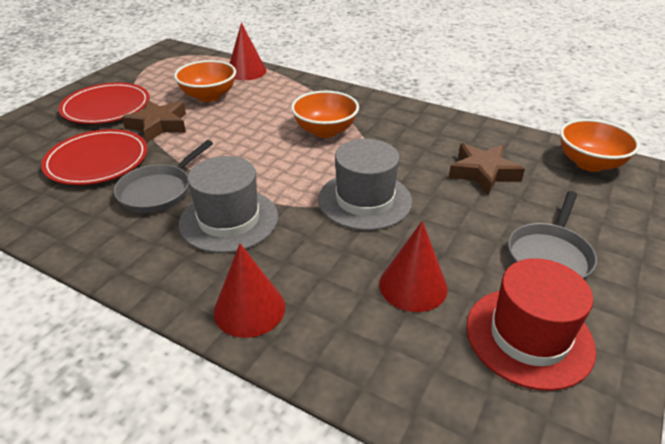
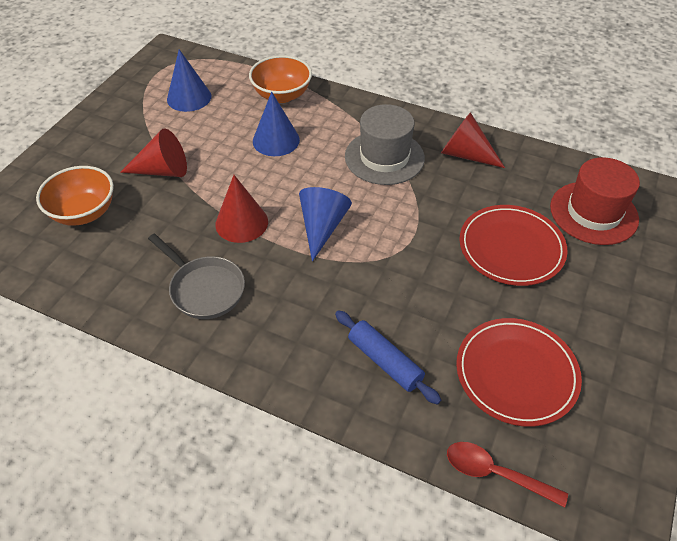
blue cone: none = 0 -> [167,49,211,112] [253,92,300,156] [299,187,352,262] = 3
blue rolling pin: none = 0 -> [335,310,441,405] = 1
brown star: [122,100,186,142] [449,143,525,196] = 2 -> none = 0
grey hat: [179,156,278,253] [318,139,412,231] = 2 -> [345,104,425,185] = 1
grey pan: [114,140,213,213] [508,191,597,280] = 2 -> [148,234,245,319] = 1
orange bowl: [174,60,236,102] [291,91,359,138] [560,119,640,172] = 3 -> [36,166,114,226] [249,55,312,103] = 2
red spoon: none = 0 -> [447,442,568,508] = 1

